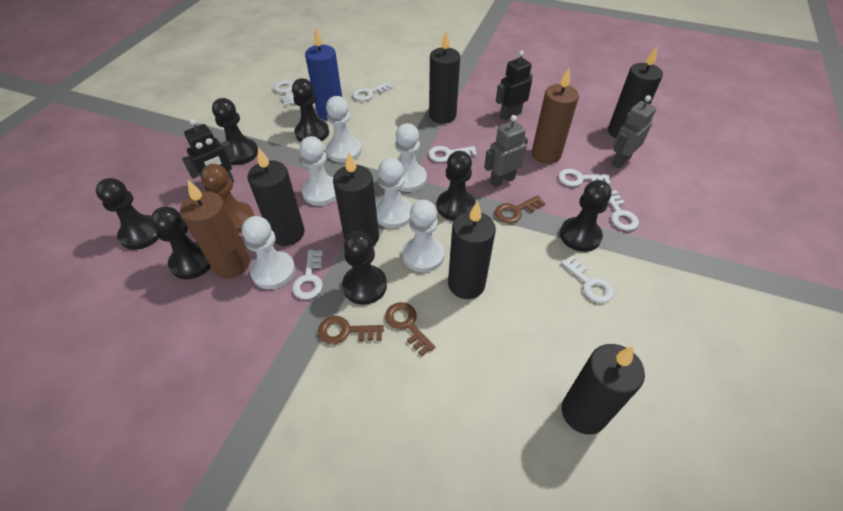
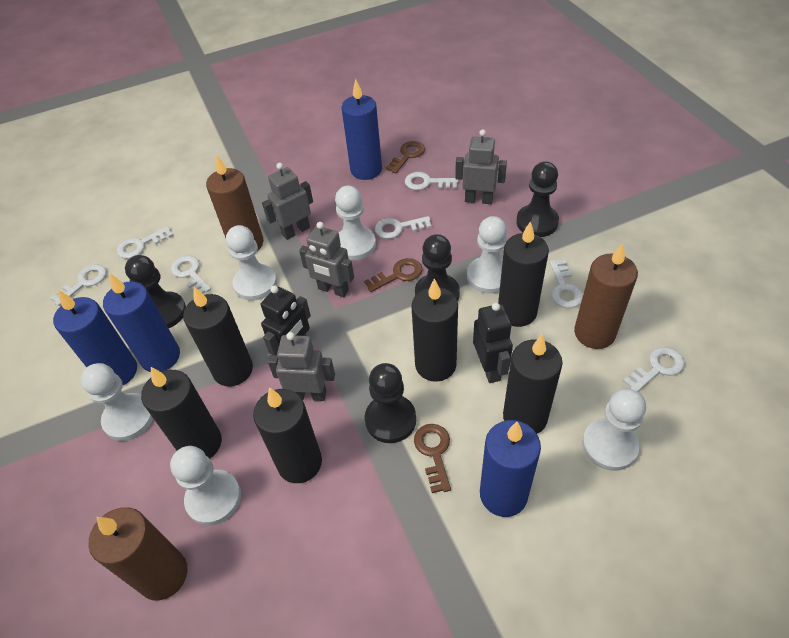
black pawn: [96,178,159,250] [151,206,211,279] [212,98,258,165] [292,78,329,142] [342,231,387,305] [437,151,476,221] [560,180,611,252] = 7 -> [125,255,186,328] [365,363,416,443] [415,234,460,301] [516,161,559,237] = 4
blue candle: [305,28,342,121] = 1 -> [53,290,137,385] [103,274,180,372] [342,79,382,180] [480,420,541,517] = 4
brown candle: [180,180,250,279] [532,68,579,164] = 2 -> [89,507,188,601] [206,155,263,250] [574,243,638,349] = 3
brown pawn: [201,164,254,233] = 1 -> none = 0
grey robot: [484,115,528,187] [612,95,656,168] = 2 -> [262,163,313,240] [268,332,335,401] [299,222,354,297] [455,129,507,204] = 4

